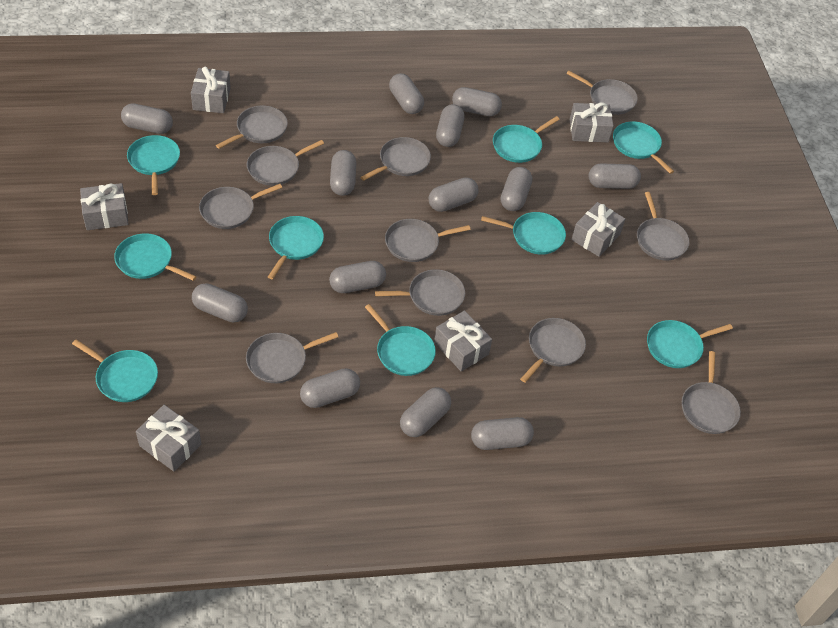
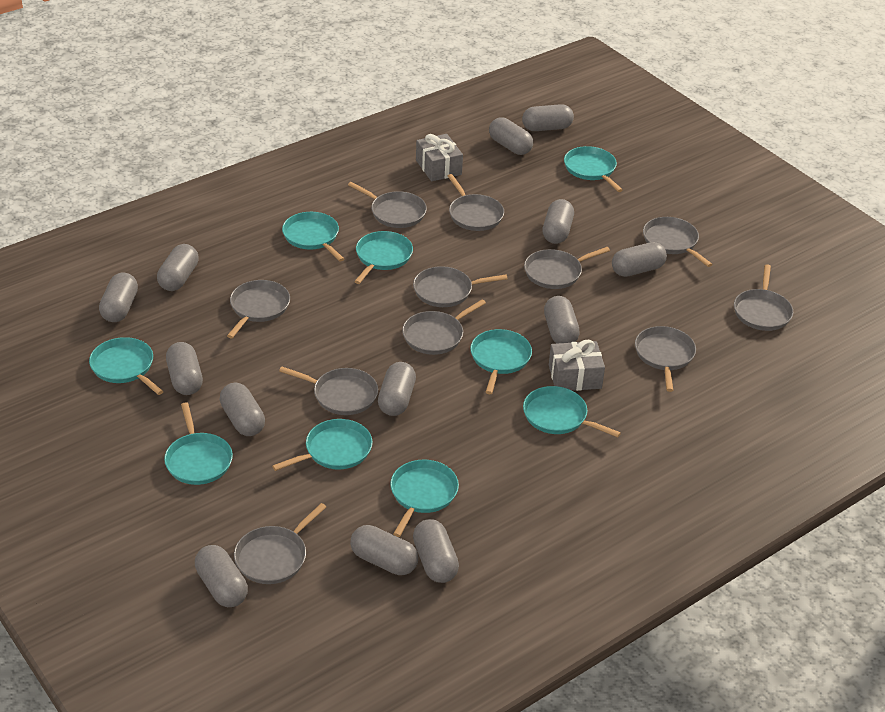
grey gift: [80,183,129,230] [136,405,201,471] [191,67,231,113] [434,310,492,372] [569,103,614,142] [571,202,625,257] = 6 -> [416,134,463,181] [549,340,605,391] = 2

